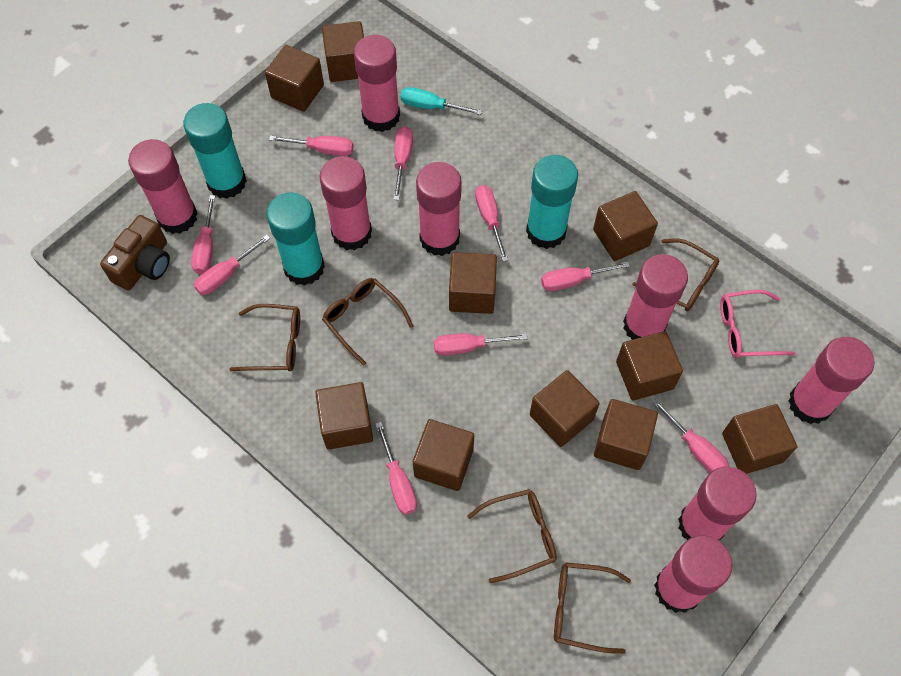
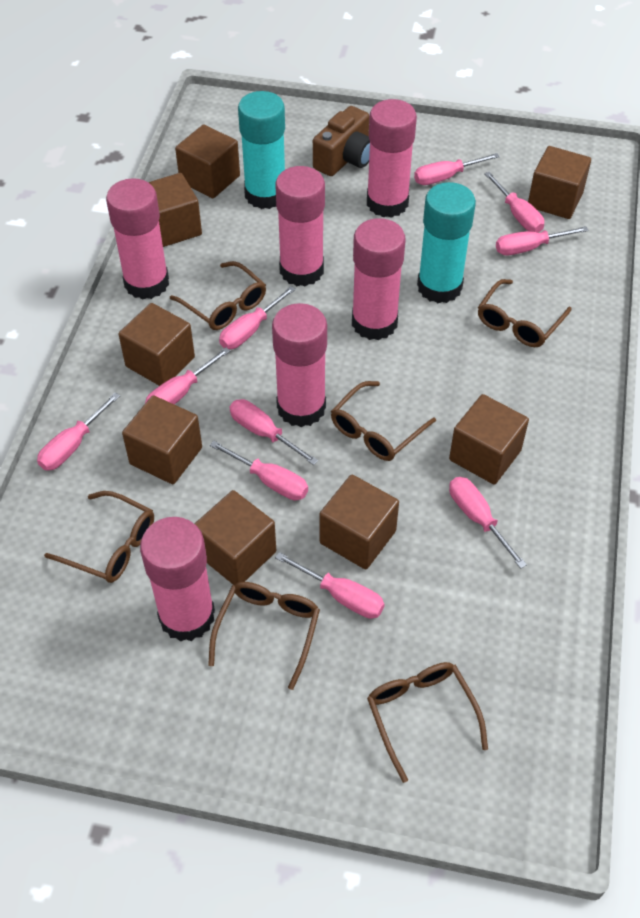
brown cube: [265,45,324,112] [315,382,373,450] [322,21,364,82] [413,419,474,491] [449,252,497,314] [530,370,600,447] [593,191,658,261] [594,399,658,470] [616,331,683,401] [722,404,797,474] = 10 -> [118,303,195,386] [122,395,202,484] [149,173,202,247] [175,125,240,198] [194,490,276,585] [320,475,399,570] [449,394,529,485] [528,146,591,219] = 8
brown glasses: [229,304,300,372] [322,278,413,366] [467,489,557,583] [554,562,631,654] [633,239,719,311] = 5 -> [44,491,154,583] [170,261,266,330] [208,582,320,690] [331,381,436,461] [367,662,488,783] [478,279,572,347] = 6
pink glasses: [720,290,796,358] = 1 -> none = 0
pink glue stick: [128,139,198,234] [319,156,372,250] [354,35,400,132] [416,162,462,256] [623,254,688,340] [654,535,732,613] [678,467,757,541] [788,337,874,424] = 8 -> [106,178,169,300] [140,517,215,641] [272,303,327,427] [275,166,325,287] [352,218,406,340] [367,99,417,218] = 6
pink screwdriver: [191,195,215,274] [194,235,270,295] [269,136,354,156] [376,422,417,515] [393,126,413,200] [434,333,528,356] [475,185,508,262] [541,262,630,291] [652,399,729,473] = 9 -> [37,393,120,471] [145,347,230,405] [210,441,308,500] [219,286,296,349] [230,399,318,465] [275,552,385,619] [414,153,500,185] [449,477,527,569] [484,172,544,233] [496,226,589,255] = 10
turquoise glue stick: [183,103,247,199] [267,192,325,286] [526,155,578,249] = 3 -> [238,91,285,209] [417,182,476,303] = 2
turquoise screwdriver: [401,87,482,115] = 1 -> none = 0

